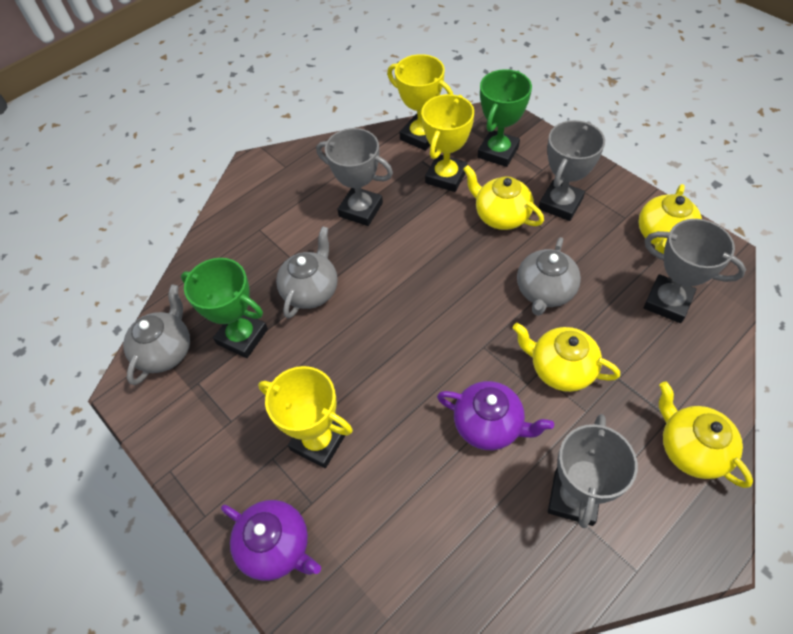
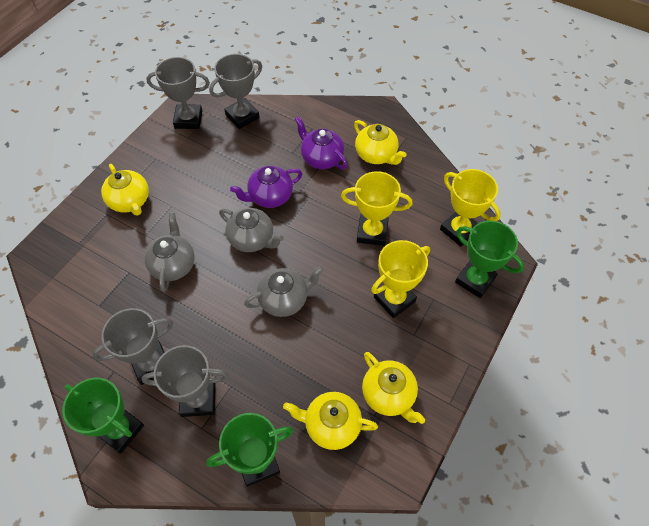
green trophy: [181,258,268,358] [478,69,532,167] = 2 -> [62,378,144,454] [207,413,294,487] [455,220,524,298] = 3

